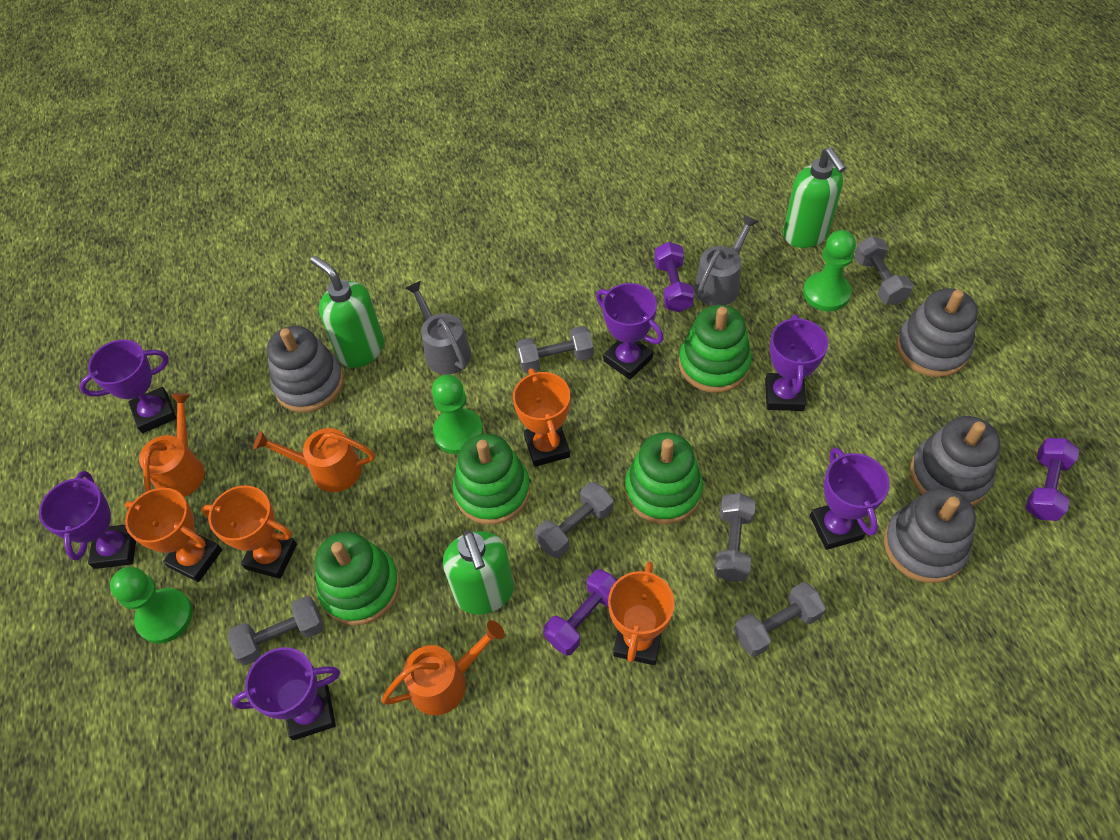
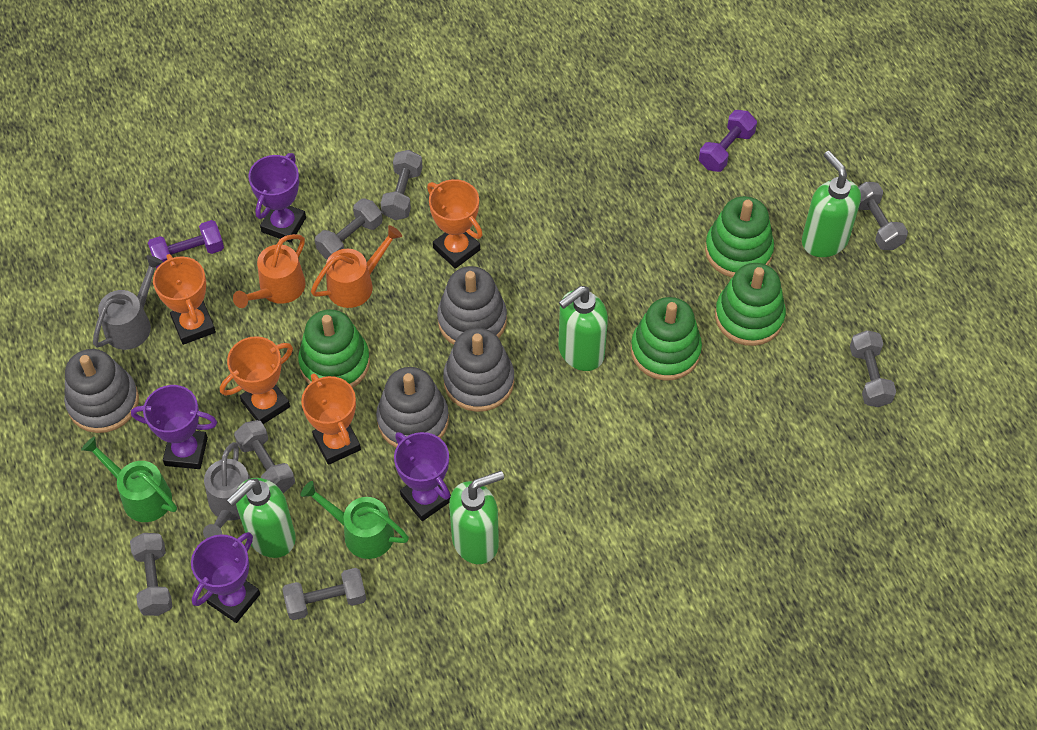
green pawn: [110,567,193,644] [432,375,483,454] [803,230,856,311] = 3 -> none = 0
green soap dispenser: [310,256,384,368] [443,530,514,615] [783,148,846,248] = 3 -> [227,478,296,558] [449,471,504,564] [558,286,608,371] [802,151,861,257] = 4
green watering can: none = 0 -> [81,437,177,522] [300,481,409,559] = 2
grey dumbbell: [228,596,324,665] [516,326,594,373] [535,482,614,558] [714,493,756,582] [734,582,826,657] [854,236,913,305] = 6 -> [130,533,172,616] [234,420,295,493] [282,568,367,620] [315,199,383,260] [381,150,423,220] [850,330,896,407] [858,182,908,250] = 7
orange watering can: [139,393,205,497] [253,428,375,492] [381,620,505,715] = 3 -> [233,234,306,308] [311,225,402,308] = 2
purple dumbbell: [543,569,617,656] [654,242,694,312] [1026,438,1079,521] = 3 -> [148,220,224,269] [699,110,757,172] = 2
purple trophy: [39,471,136,569] [79,339,177,433] [231,647,340,740] [596,283,664,380] [765,314,828,411] [810,447,890,550] = 6 -> [131,385,217,469] [191,532,260,623] [248,153,306,243] [394,432,451,521] = 4

